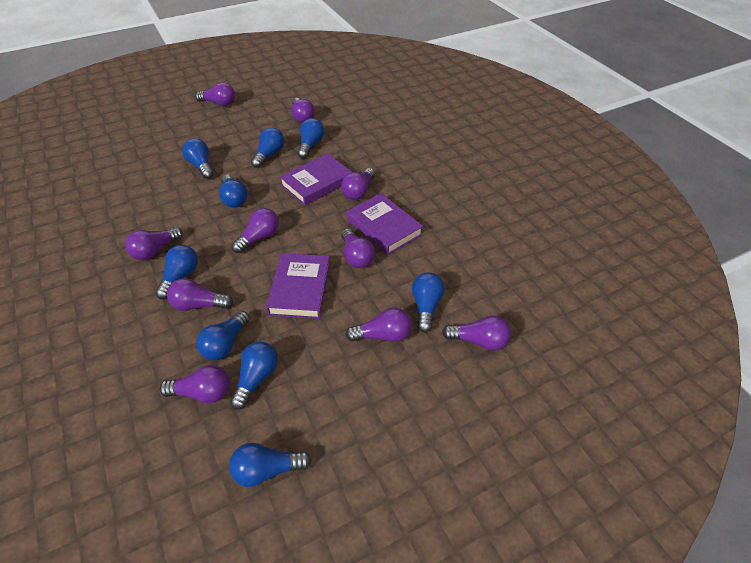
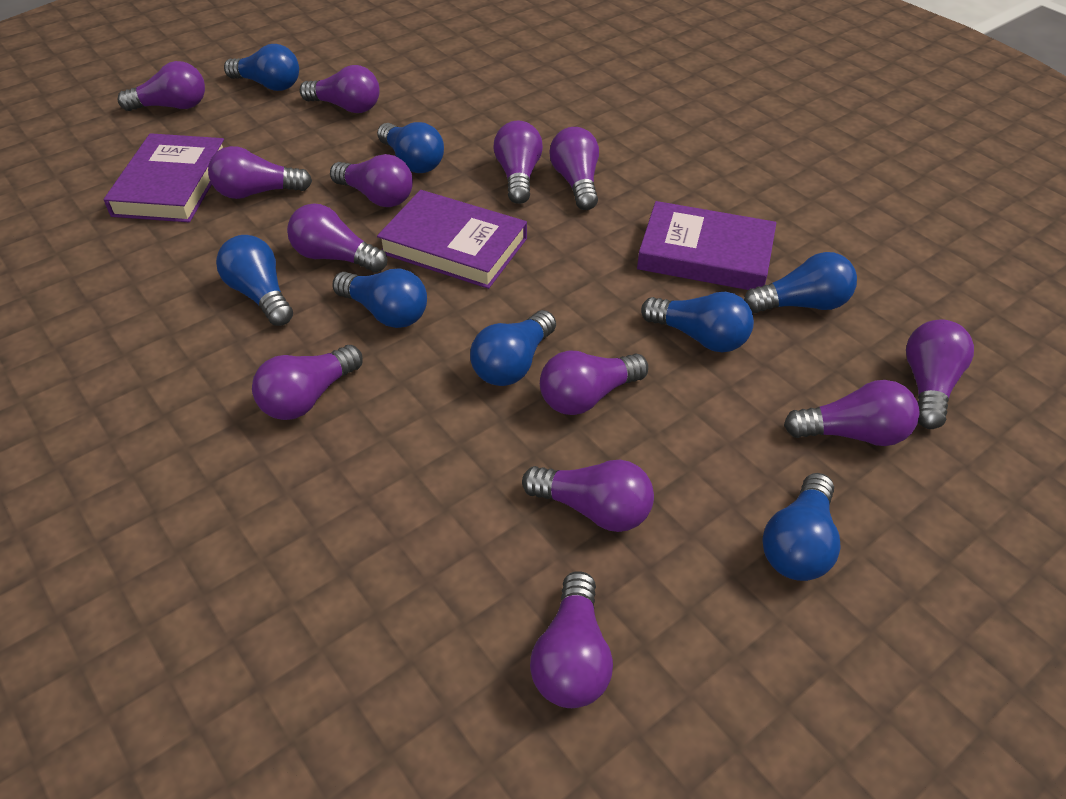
blue light bulb: [155,245,198,300] [182,138,213,179] [196,311,250,360] [219,175,248,208] [229,443,312,487] [230,342,278,410] [251,128,285,168] [297,118,324,158] [412,272,445,332] = 9 -> [216,235,293,326] [224,44,299,91] [332,269,427,328] [377,122,444,173] [470,310,556,386] [641,292,754,353] [744,252,857,313] [762,473,841,581] = 8
purple light bulb: [125,227,183,260] [159,365,230,403] [167,278,233,311] [196,82,235,106] [232,208,279,253] [291,98,315,123] [341,168,375,200] [341,228,375,268] [345,307,411,342] [442,315,511,351] = 10 -> [117,61,205,111] [208,146,312,199] [252,345,363,420] [287,203,387,273] [300,65,380,113] [330,154,413,207] [493,121,543,204] [522,460,654,532] [530,571,613,708] [540,350,648,415] [549,127,599,210] [784,380,919,446] [906,319,974,429] = 13

